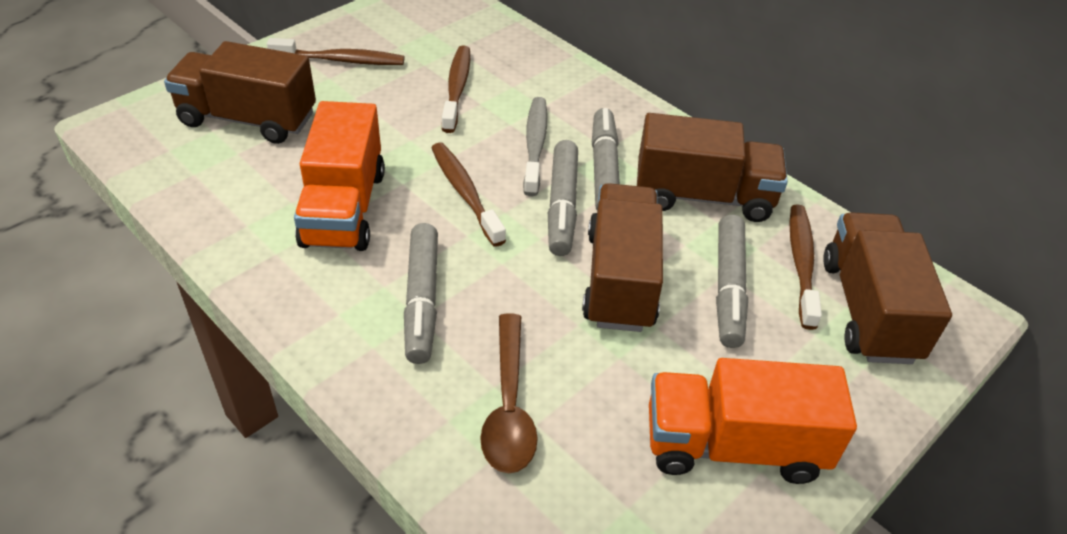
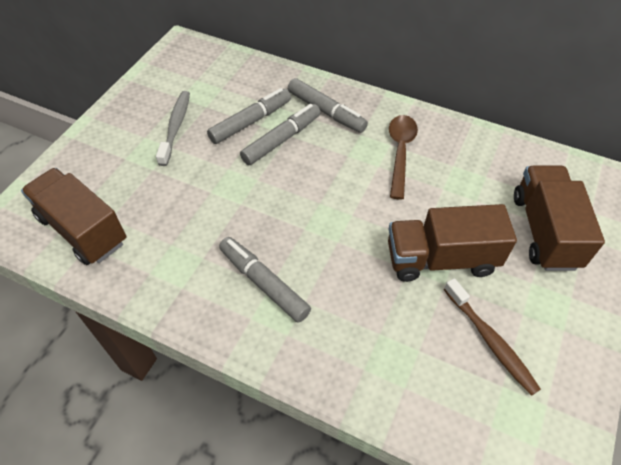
brown toothbrush: [267,38,405,65] [431,142,506,247] [442,45,470,133] [789,205,822,330] = 4 -> [444,278,541,396] = 1
brown truck: [164,41,316,144] [582,183,663,332] [637,113,788,222] [823,212,952,364] = 4 -> [21,168,126,265] [388,204,517,282] [514,165,605,271] = 3
orange truck: [294,101,385,251] [649,358,857,484] = 2 -> none = 0

